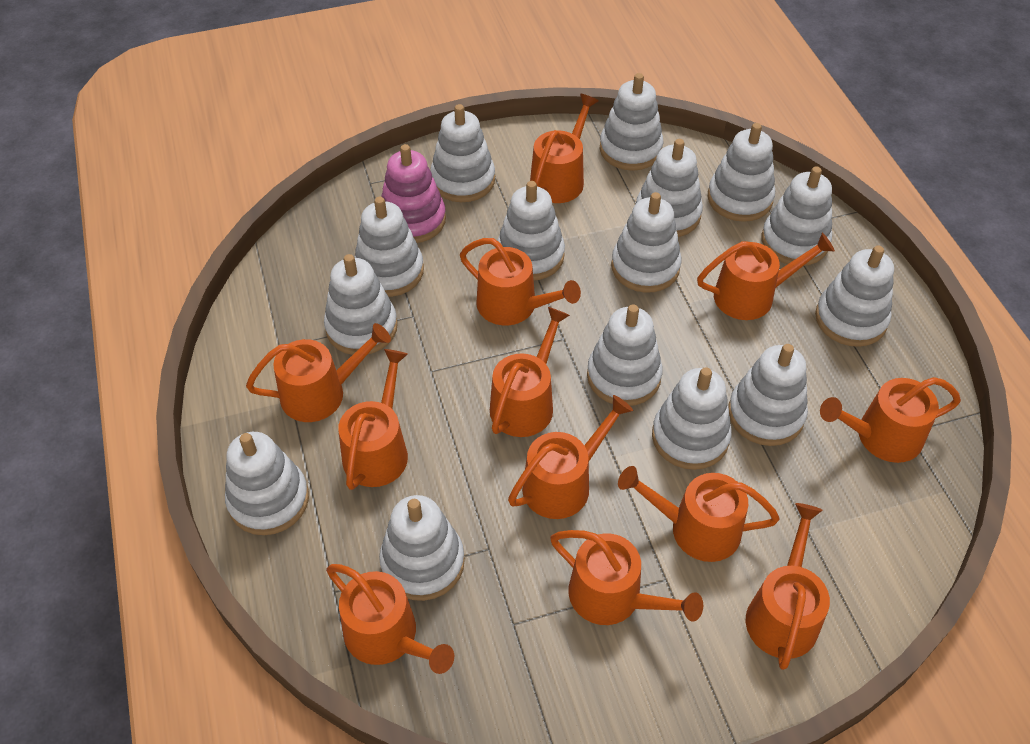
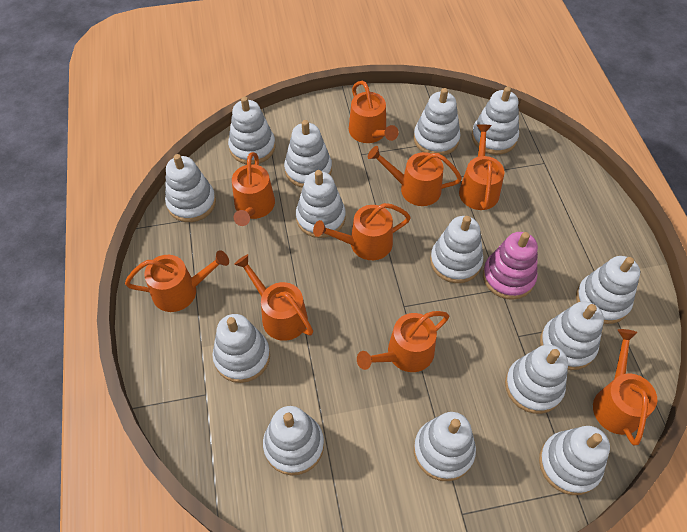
orange watering can: [246,323,391,422] [326,564,454,674] [338,349,408,490] [460,238,581,325] [490,307,570,437] [508,395,633,519] [530,94,598,203] [550,530,703,625] [618,466,780,562] [697,233,835,320] [746,503,830,670] [820,377,961,463] = 12 -> [125,250,229,312] [232,152,275,226] [234,254,313,341] [313,203,411,260] [349,81,399,143] [357,311,449,372] [368,146,462,206] [459,124,504,210] [593,329,657,446] = 9
white stacking toy: [225,432,309,535] [324,254,398,355] [355,197,424,297] [379,495,465,601] [430,104,495,202] [497,181,565,280] [587,304,663,406] [600,73,664,171] [611,192,681,293] [636,139,703,237] [652,367,732,470] [708,123,775,222] [728,344,808,446] [761,166,832,266] [815,246,894,347] = 15 -> [165,154,216,222] [212,314,270,383] [228,96,276,164] [263,406,324,476] [284,120,332,188] [296,170,346,238] [413,88,461,156] [414,412,476,481] [430,216,483,283] [472,86,519,155] [505,345,568,414] [539,426,610,495] [540,301,604,370] [576,256,640,324] = 14

